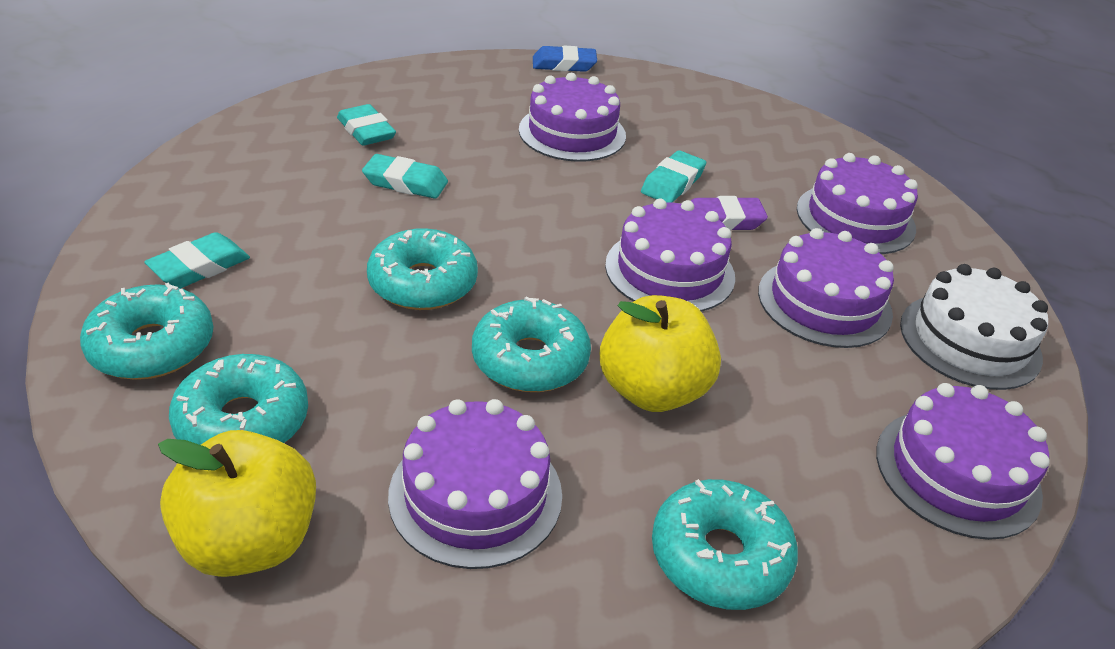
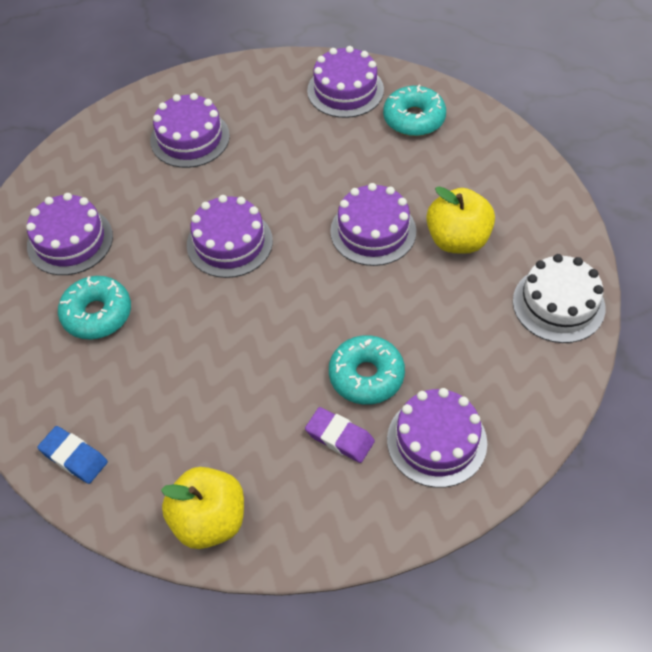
turquoise donut: [80,283,213,380] [169,354,308,445] [367,228,478,310] [472,296,591,392] [652,479,798,610] = 5 -> [58,276,131,340] [329,335,405,405] [383,85,446,136] = 3
turquoise eraser: [144,232,250,288] [337,104,396,146] [362,154,448,199] [641,150,706,203] = 4 -> none = 0

